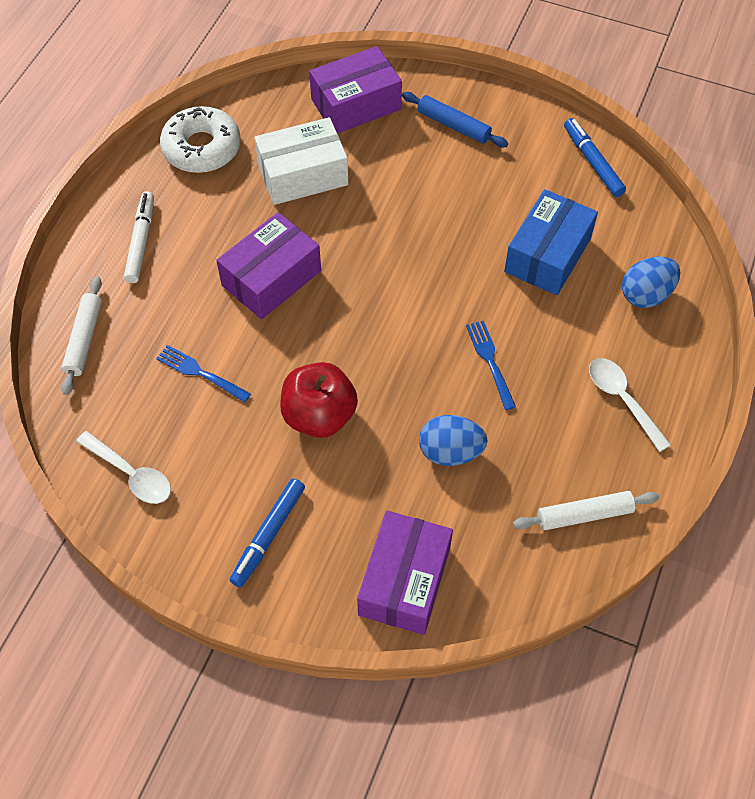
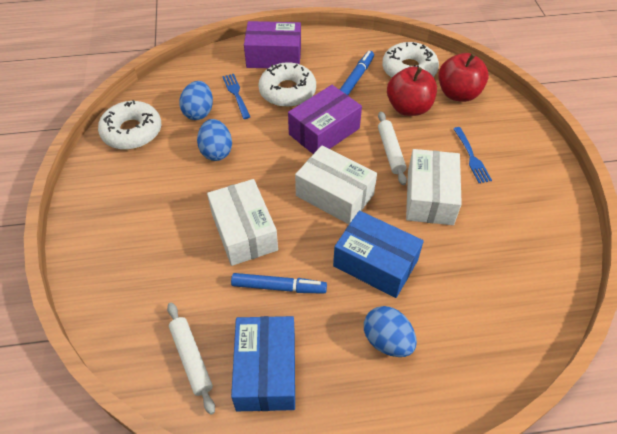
blue box: [504,189,598,295] = 1 -> [231,316,295,411] [333,210,424,298] = 2
blue egg: [419,415,487,466] [622,257,680,308] = 2 -> [179,81,213,120] [197,119,232,161] [364,306,417,357] = 3
blue rolling pin: [402,92,508,147] = 1 -> none = 0
purple box: [216,212,321,319] [309,46,402,134] [357,511,453,635] = 3 -> [244,21,301,68] [288,85,362,154] = 2
red apple: [280,362,358,438] = 1 -> [387,66,437,116] [438,53,489,102] = 2
white box: [254,117,348,205] = 1 -> [207,179,278,266] [295,146,377,224] [406,149,462,225] = 3
white donut: [160,106,241,173] = 1 -> [98,100,161,150] [258,62,316,107] [382,42,439,78] = 3
white marker: [124,191,154,283] = 1 -> none = 0
white spoon: [76,431,171,504] [589,358,671,452] = 2 -> none = 0

